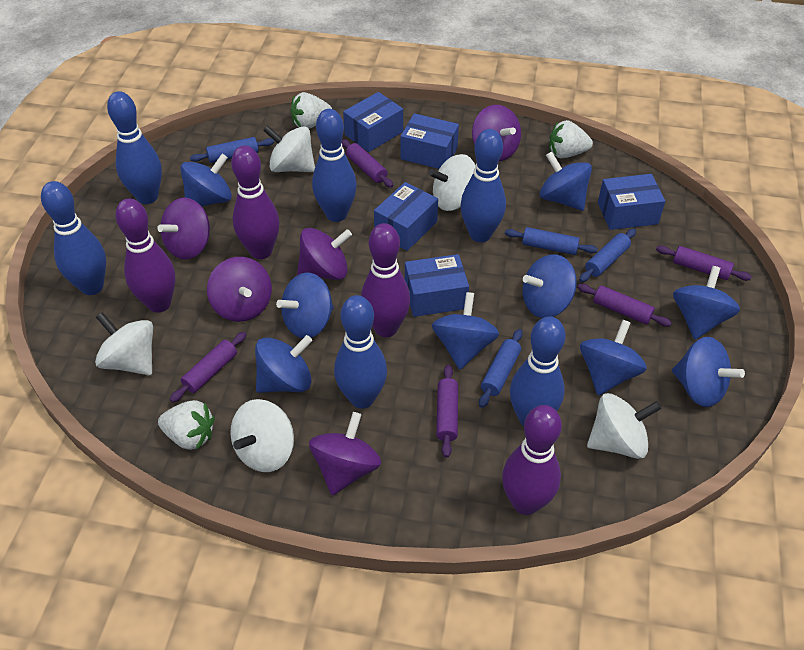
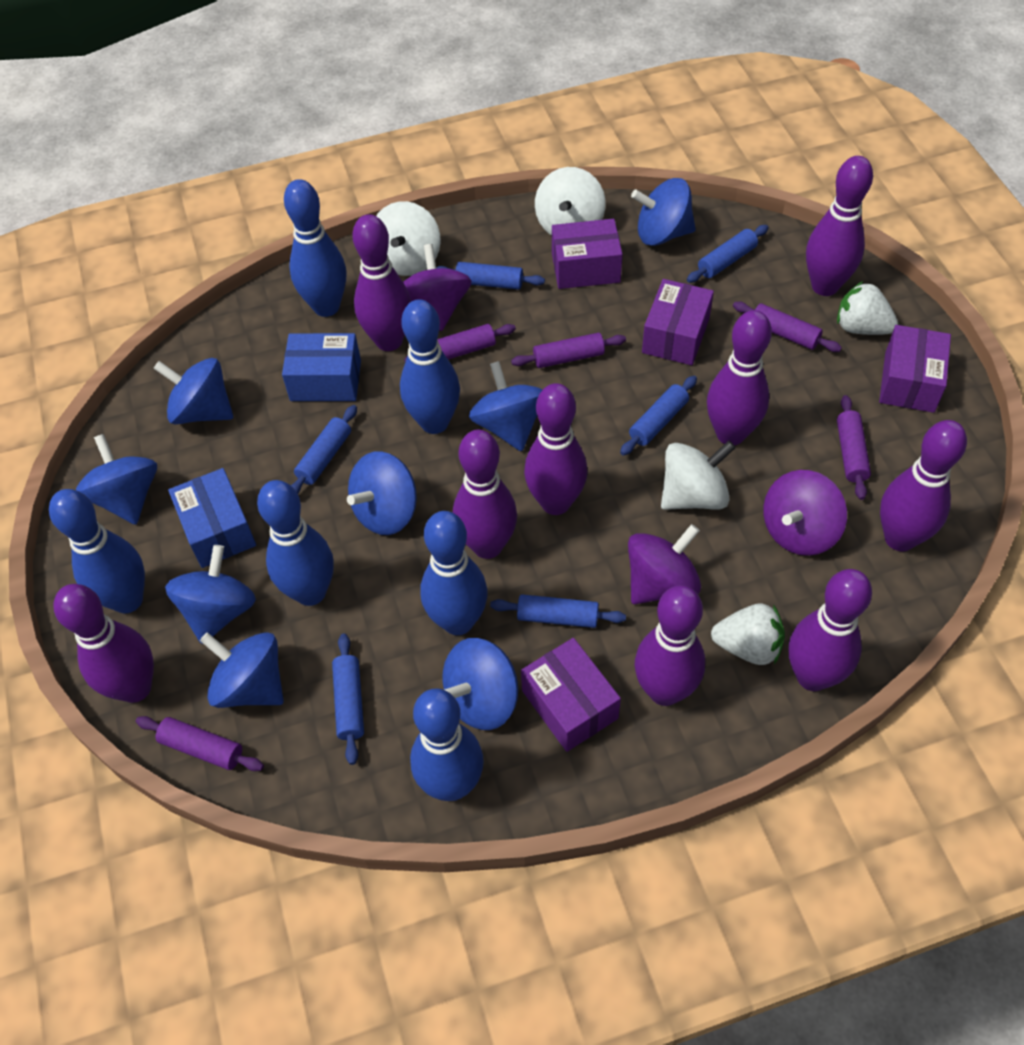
blue box: [343,92,403,152] [374,182,438,251] [401,113,459,169] [405,254,469,317] [598,174,665,230] = 5 -> [168,468,256,568] [282,333,361,401] = 2
blue rolling pin: [190,137,274,163] [479,329,523,408] [505,227,598,255] [579,229,636,282] = 4 -> [291,405,357,494] [332,634,364,765] [436,262,545,290] [490,594,626,628] [620,376,697,456] [687,225,769,283] = 6
blue spinning top: [180,154,232,207] [255,335,312,393] [276,272,334,338] [432,292,499,370] [522,254,577,318] [540,151,592,211] [580,320,647,395] [672,337,745,407] [673,266,740,339] = 9 -> [76,434,157,525] [153,358,233,424] [165,545,256,644] [200,632,284,708] [347,451,417,535] [442,638,518,730] [469,361,543,451] [631,178,696,246] = 8
purple bowling pin: [115,199,175,313] [231,145,280,259] [361,223,410,337] [502,405,562,515] = 4 -> [53,584,154,703] [352,214,411,351] [453,430,517,559] [524,383,588,515] [635,585,705,706] [707,310,772,445] [789,569,872,691] [806,156,873,296] [880,420,967,551] = 9
purple box: none = 0 -> [521,638,621,752] [552,219,623,289] [642,279,714,365] [879,325,951,413] = 4
purple spinning top: [157,197,210,260] [207,257,272,322] [297,228,352,280] [309,412,381,495] [472,105,521,161] = 5 -> [403,244,472,331] [628,524,701,604] [763,470,847,556] = 3
white spinning top: [95,312,153,375] [230,399,294,472] [263,125,315,172] [429,154,476,211] [587,393,661,459] = 5 -> [376,201,441,276] [535,167,606,235] [661,441,736,510] = 3
white strawberry: [158,400,215,450] [290,92,332,129] [549,120,593,158] = 3 -> [711,604,785,665] [837,282,898,335] = 2

